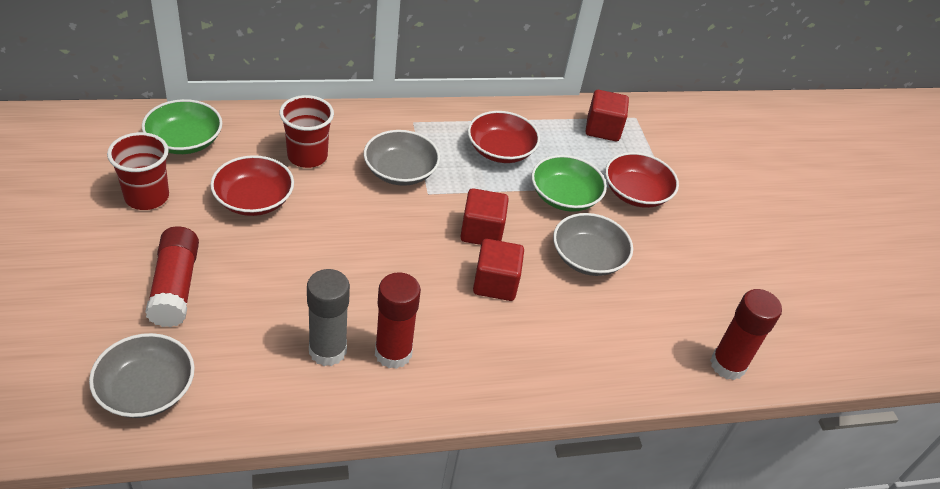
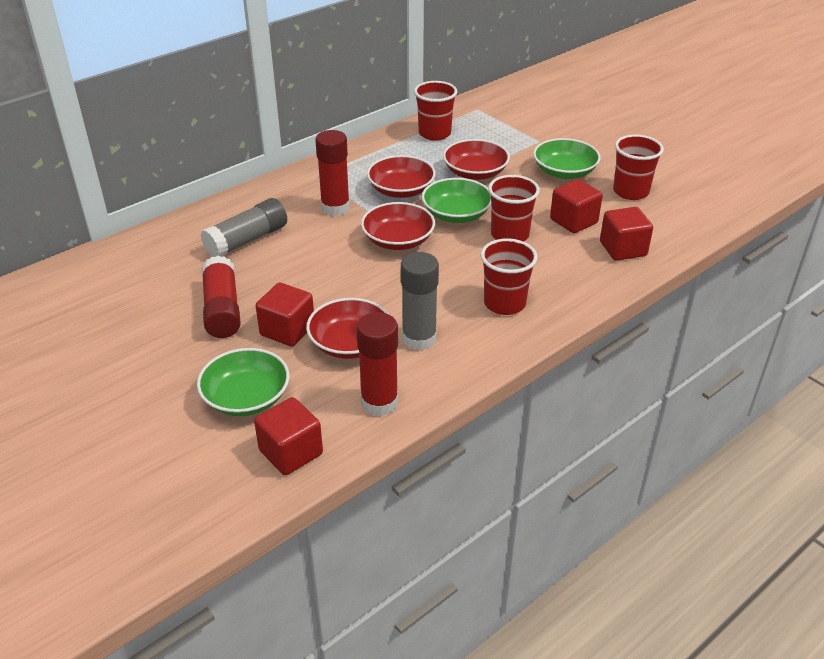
green bowl: [142,99,222,154] [531,155,607,212] = 2 -> [197,348,290,416] [422,178,491,223] [533,138,601,179] = 3
grey bowl: [89,333,195,418] [364,130,440,186] [553,213,633,276] = 3 -> none = 0
grey glue stick: [307,269,350,366] = 1 -> [201,198,287,257] [401,252,439,351] = 2
red bowl: [210,155,294,216] [468,111,540,163] [605,152,679,208] = 3 -> [306,298,389,359] [361,202,435,250] [367,155,436,198] [443,139,510,180] = 4
red cube: [460,188,509,245] [473,239,524,301] [586,90,629,141] = 3 -> [254,397,323,475] [256,283,314,347] [550,179,603,233] [600,207,653,261] = 4
red cup: [107,132,169,210] [279,95,334,168] = 2 -> [414,81,457,141] [480,238,538,315] [488,175,540,242] [613,135,664,200] = 4

